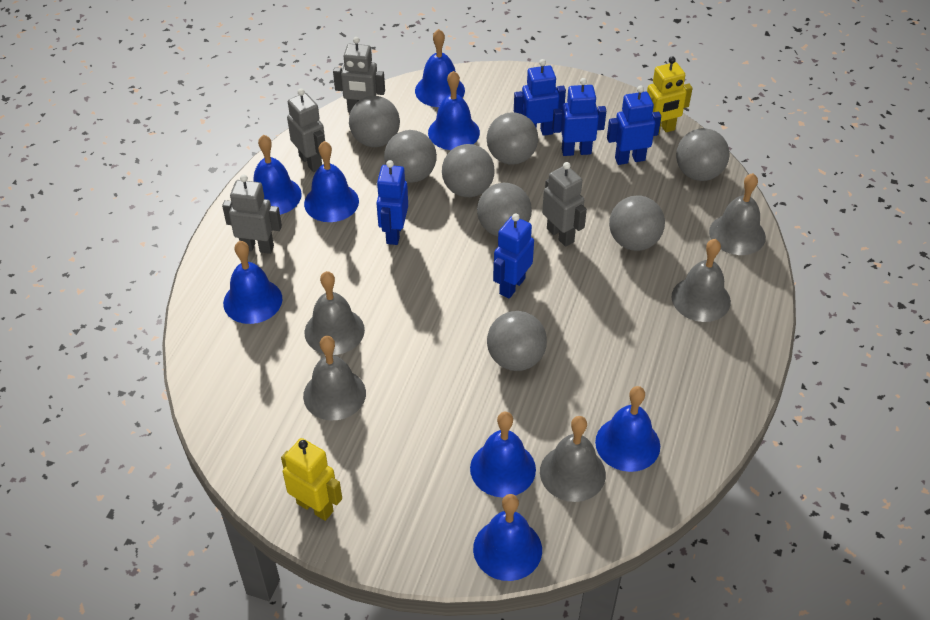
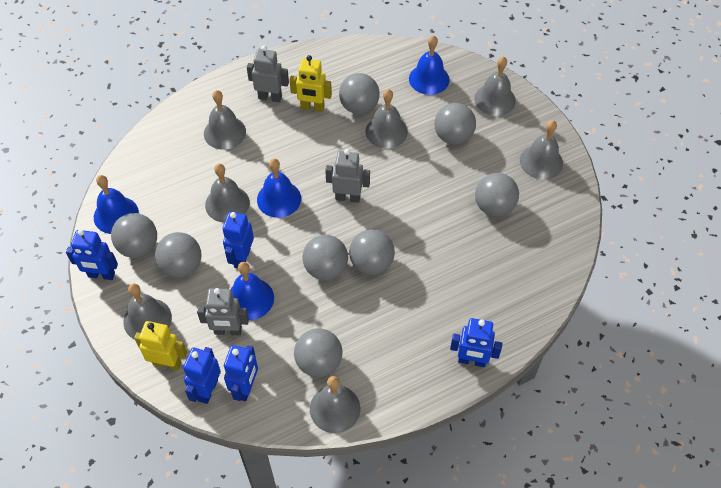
blue bell: [223,241,282,324] [253,134,302,215] [304,141,359,222] [415,29,465,107] [428,71,480,150] [470,412,536,498] [473,494,542,581] [595,386,660,472] = 8 -> [94,175,139,234] [231,262,274,320] [257,159,301,218] [409,35,449,95] = 4
grey bell: [303,336,366,420] [305,271,365,355] [540,416,606,502] [672,239,731,322] [709,173,766,255] = 5 -> [123,283,172,339] [204,90,246,150] [205,164,250,223] [310,376,360,433] [366,89,408,148] [474,56,516,116] [520,120,563,180] = 7
grey robot: [222,175,282,254] [287,89,325,172] [333,37,385,113] [542,162,587,247] = 4 -> [197,288,249,335] [247,45,289,102] [325,149,370,203] = 3

